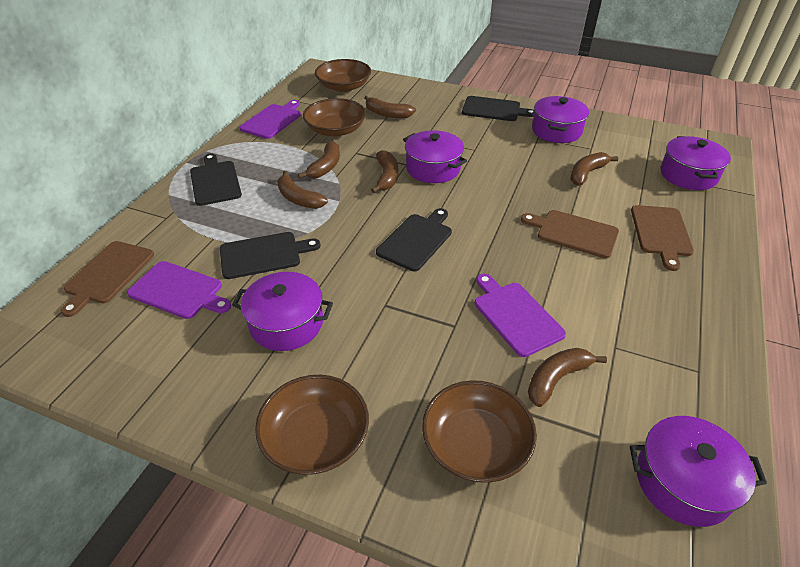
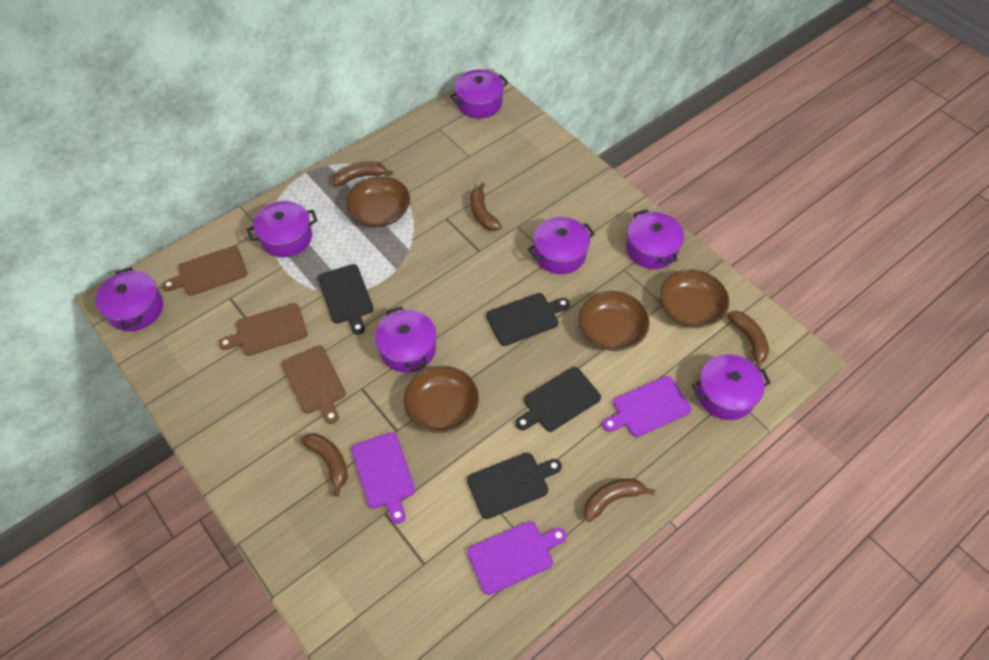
brown banana: [277,171,328,209] [298,141,340,179] [364,96,416,118] [371,150,398,193] [528,348,607,407] [570,152,618,186] = 6 -> [301,433,348,497] [333,162,393,186] [470,183,502,231] [583,478,655,522] [727,311,769,369] = 5
purple pot: [232,272,333,351] [403,130,467,183] [532,96,589,143] [630,416,767,527] [661,136,731,190] = 5 -> [96,267,163,331] [247,201,317,257] [375,306,436,373] [450,69,509,119] [528,217,595,274] [626,209,684,269] [692,354,771,420] = 7

